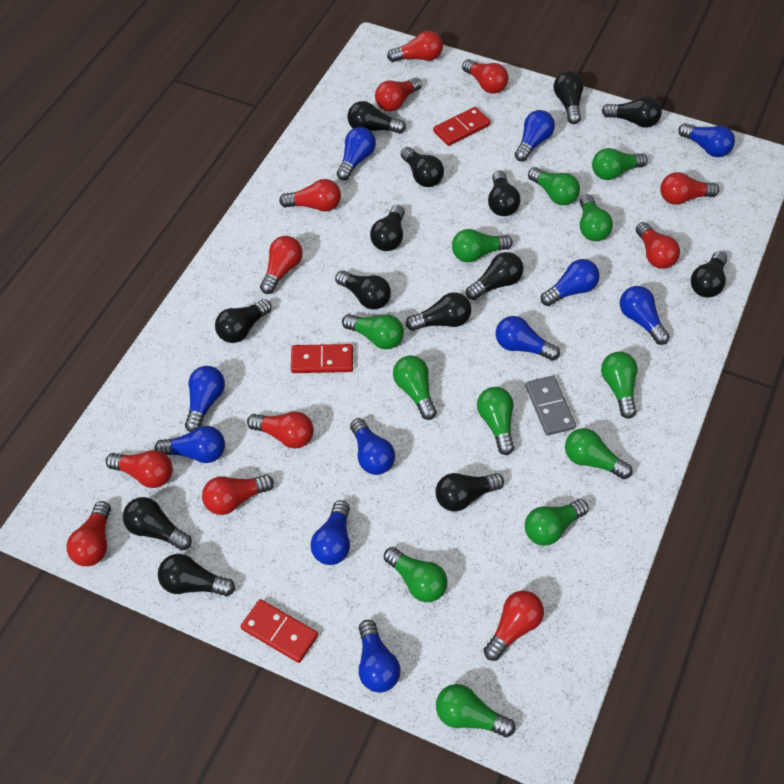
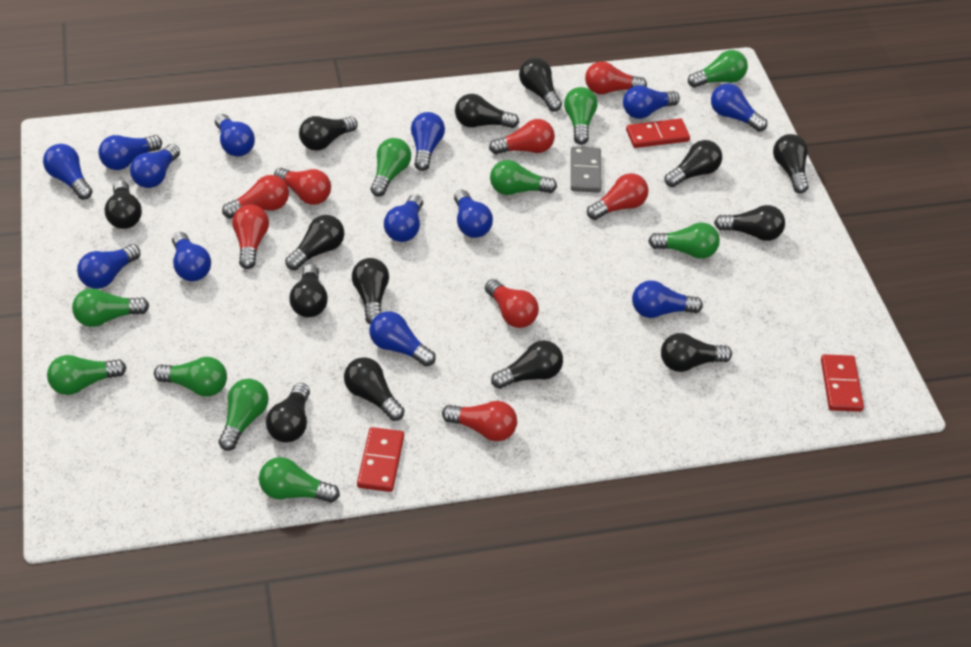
blue light bulb: [155,426,225,463] [185,366,225,432] [310,500,350,565] [337,127,376,180] [350,418,395,475] [359,620,401,693] [496,316,560,361] [515,110,555,162] [541,259,600,306] [620,286,670,345] [678,123,735,157] = 11 -> [43,144,92,200] [77,244,141,289] [98,135,162,170] [130,144,180,188] [172,232,211,281] [215,114,255,157] [369,311,436,367] [384,194,423,242] [411,112,445,171] [454,190,493,238] [623,85,680,119] [632,280,703,318] [711,84,767,132] = 13
green light bulb: [342,314,404,349] [384,547,447,602] [393,355,437,420] [436,684,515,737] [452,229,513,262] [477,387,514,455] [525,499,589,546] [528,167,580,205] [565,428,633,479] [580,194,613,241] [592,148,648,180] [601,352,638,419] = 12 -> [47,355,126,395] [72,288,149,327] [154,357,227,397] [218,379,269,451] [259,457,340,503] [371,138,411,196] [490,160,557,195] [564,87,597,144] [648,223,720,259] [688,50,748,88] = 10
red light bulb: [67,501,111,566] [106,450,173,488] [202,475,274,515] [247,411,314,449] [260,236,303,294] [279,179,341,212] [375,77,422,111] [387,31,443,62] [462,59,508,94] [484,591,544,661] [636,222,680,269] [660,172,719,205] = 12 -> [222,175,289,219] [232,204,269,269] [274,168,331,205] [442,401,517,441] [485,279,539,328] [489,119,555,154] [585,61,647,94] [587,173,648,220] = 8

